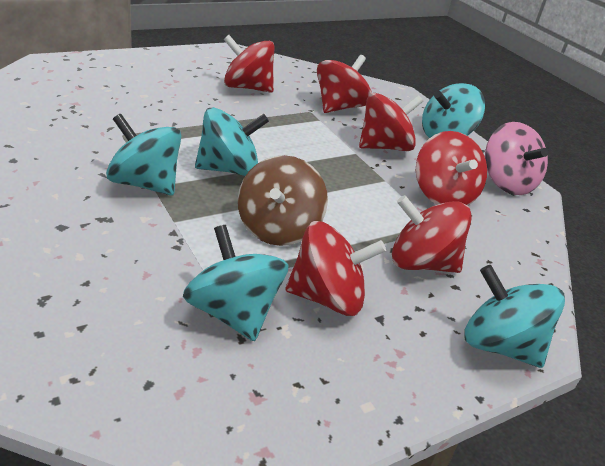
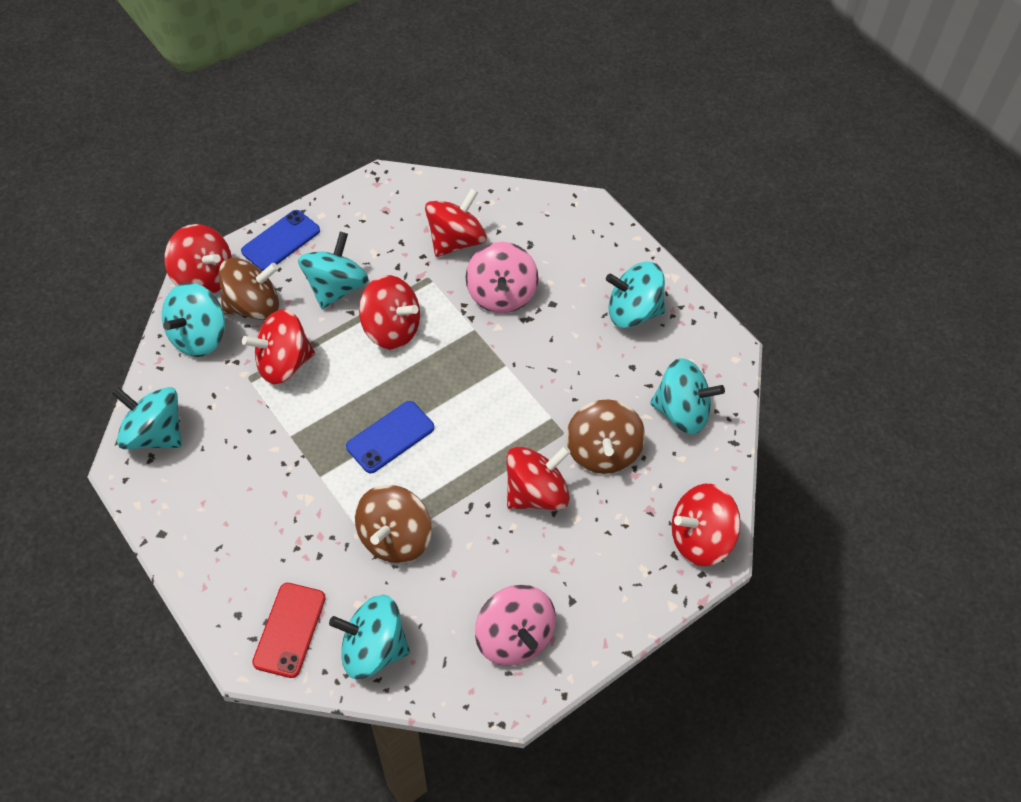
blue phone: none = 0 -> [241,210,320,271] [346,401,434,473] = 2
brown spinning top: [238,155,328,246] = 1 -> [219,258,279,320] [355,485,432,563] [566,399,645,474] = 3
pink spinning top: [485,122,548,195] = 1 -> [466,242,538,313] [475,585,556,666] = 2
red phone: none = 0 -> [252,583,326,678] = 1
turquoise spinning top: [106,114,181,195] [183,225,289,341] [195,107,269,176] [422,83,485,138] [464,265,565,368] = 5 -> [111,387,182,449] [162,282,225,357] [298,232,369,309] [329,595,410,679] [606,262,665,328] [650,358,725,434] = 6

